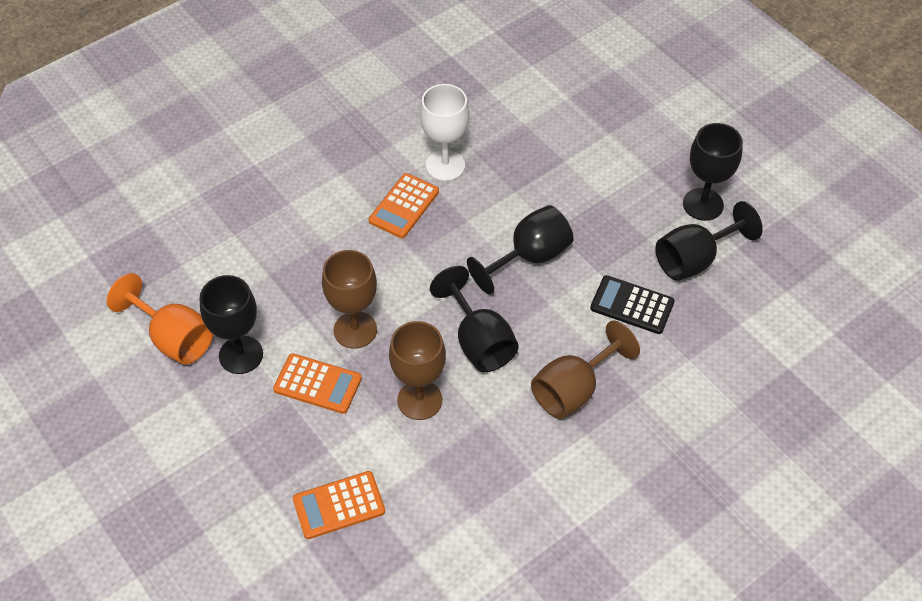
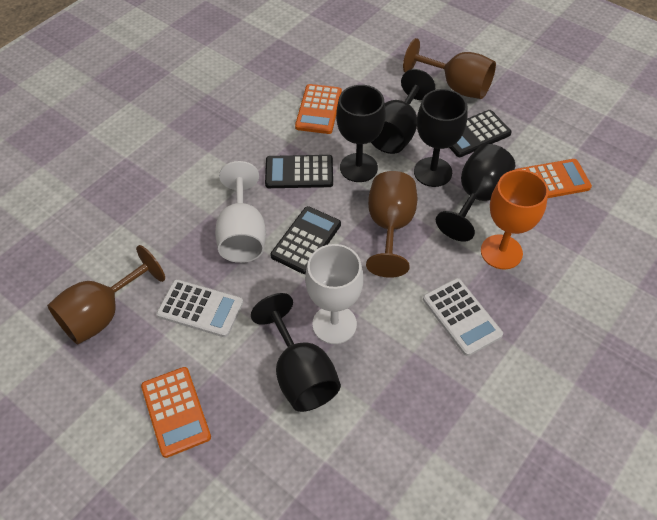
black calculator: [590,275,675,334] = 1 -> [265,155,333,188] [270,206,341,274] [449,110,512,157] = 3
white calculator: none = 0 -> [157,279,243,337] [423,278,503,356] = 2
white goblet: [420,84,469,181] = 1 -> [215,161,266,263] [305,244,364,344] = 2

